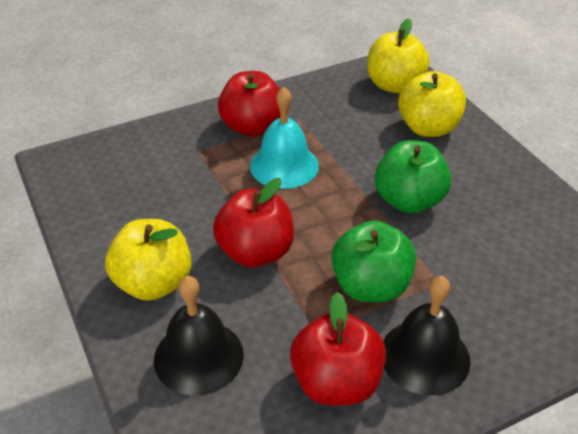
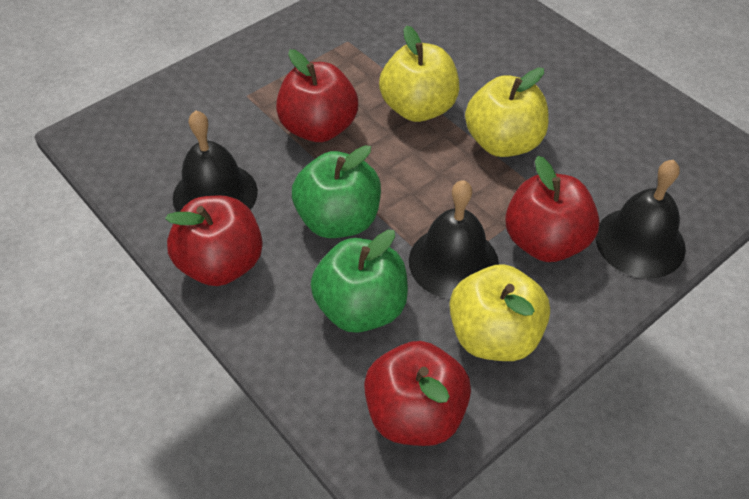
black bell: [154,276,244,396] [383,276,471,395] = 2 -> [173,110,258,212] [409,180,499,299] [596,160,686,279] = 3
red apple: [213,178,294,268] [218,71,280,137] [290,292,386,406] = 3 -> [165,195,263,286] [276,49,358,142] [364,341,471,446] [505,156,600,262] = 4
turquoise bell: [250,87,319,189] = 1 -> none = 0

